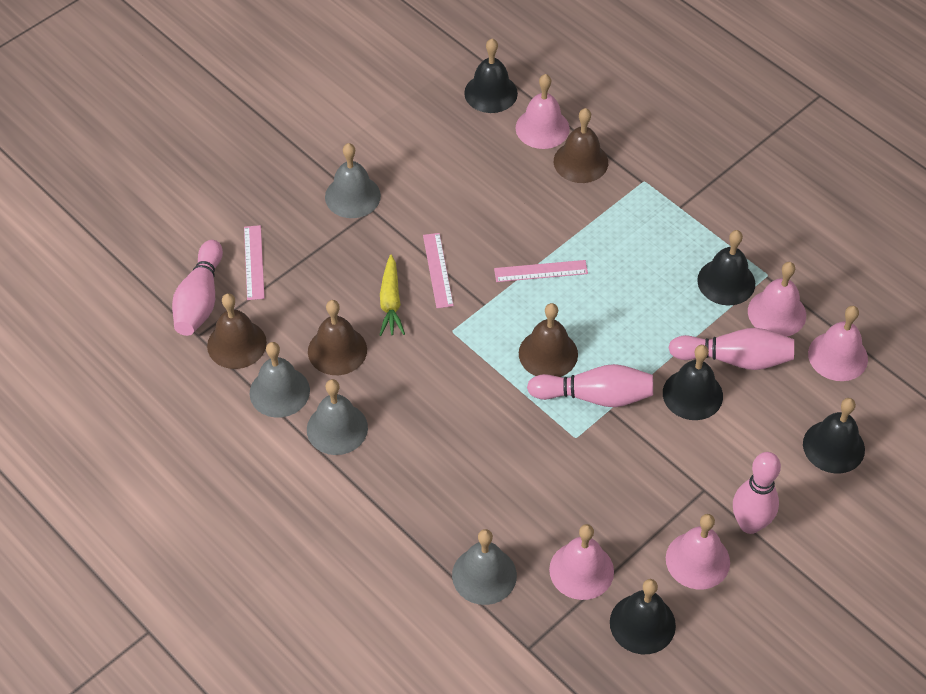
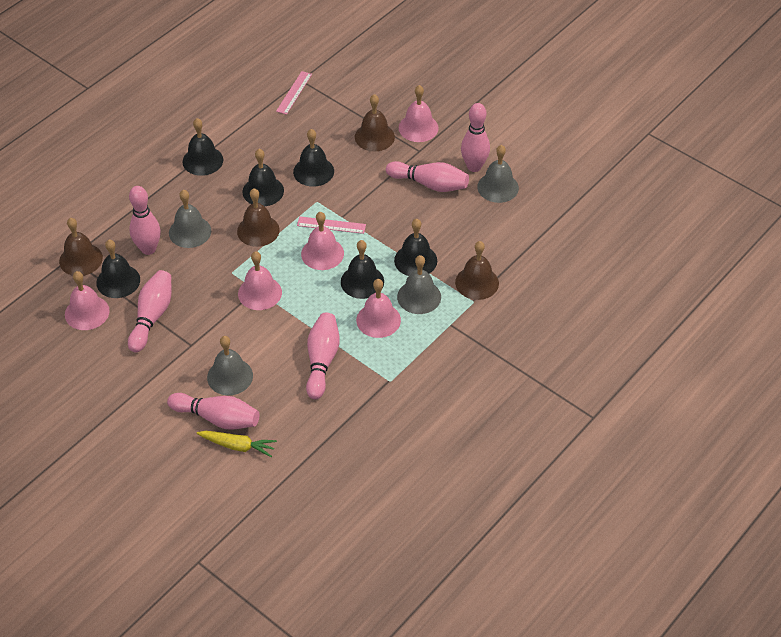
black bell: [464,38,518,113] [610,579,676,654] [663,345,723,420] [697,230,755,306] [803,398,865,474] = 5 -> [96,240,140,298] [182,118,223,176] [242,149,284,206] [293,129,334,187] [341,240,384,299] [394,219,437,276] = 6
pink bowling pin: [172,240,223,336] [527,364,653,407] [668,328,794,370] [733,452,781,534] = 4 -> [128,270,172,352] [129,186,161,255] [167,393,259,430] [306,313,340,399] [386,161,469,192] [461,103,490,172] = 6
pink ruler: [244,225,265,300] [423,233,454,308] [494,260,588,282] = 3 -> [276,71,312,115] [297,216,366,234] = 2

